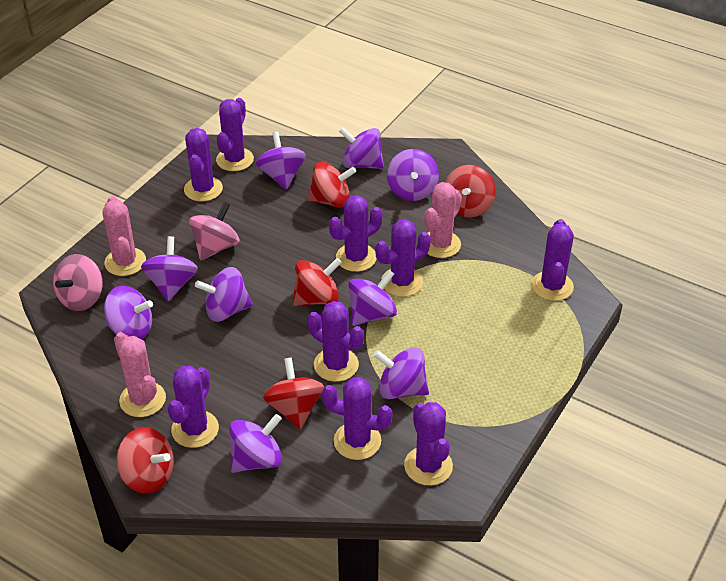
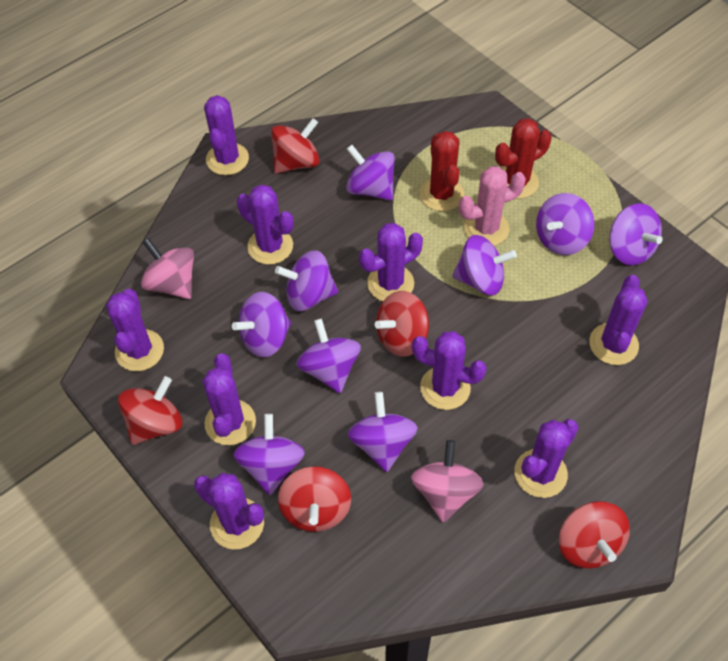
pink cactus: [103,196,146,276] [114,332,166,417] [424,182,462,258] = 3 -> [459,166,526,245] = 1
red cactus: none = 0 -> [420,131,464,211] [495,118,551,199] = 2

